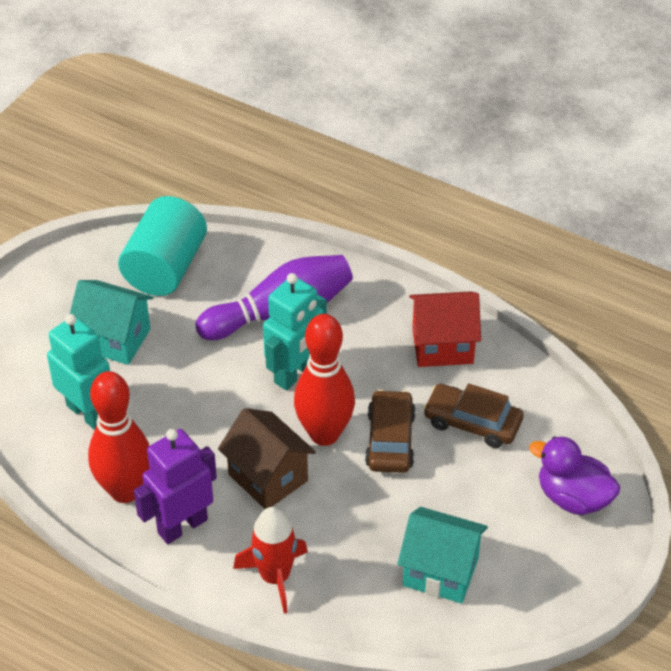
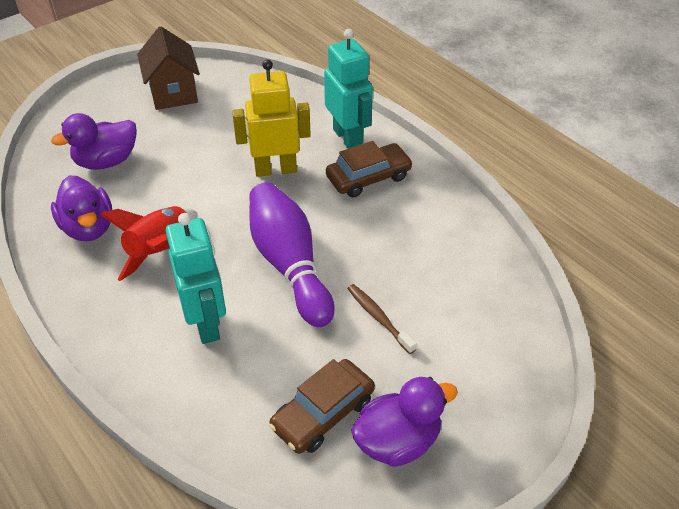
brown toothbrush: none = 0 -> [347,284,417,354] = 1
purple duck: [529,436,620,515] = 1 -> [51,113,137,170] [51,176,112,241] [351,377,458,467] = 3
purple robot: [134,429,217,544] = 1 -> none = 0
red bowling pin: [88,371,150,503] [294,314,355,446] = 2 -> none = 0
red house: [409,291,481,367] = 1 -> none = 0
turquoise cylinder: [118,196,207,296] = 1 -> none = 0
turquoise house: [70,280,154,365] [397,507,488,603] = 2 -> none = 0
yellow robot: none = 0 -> [232,59,311,177] = 1

